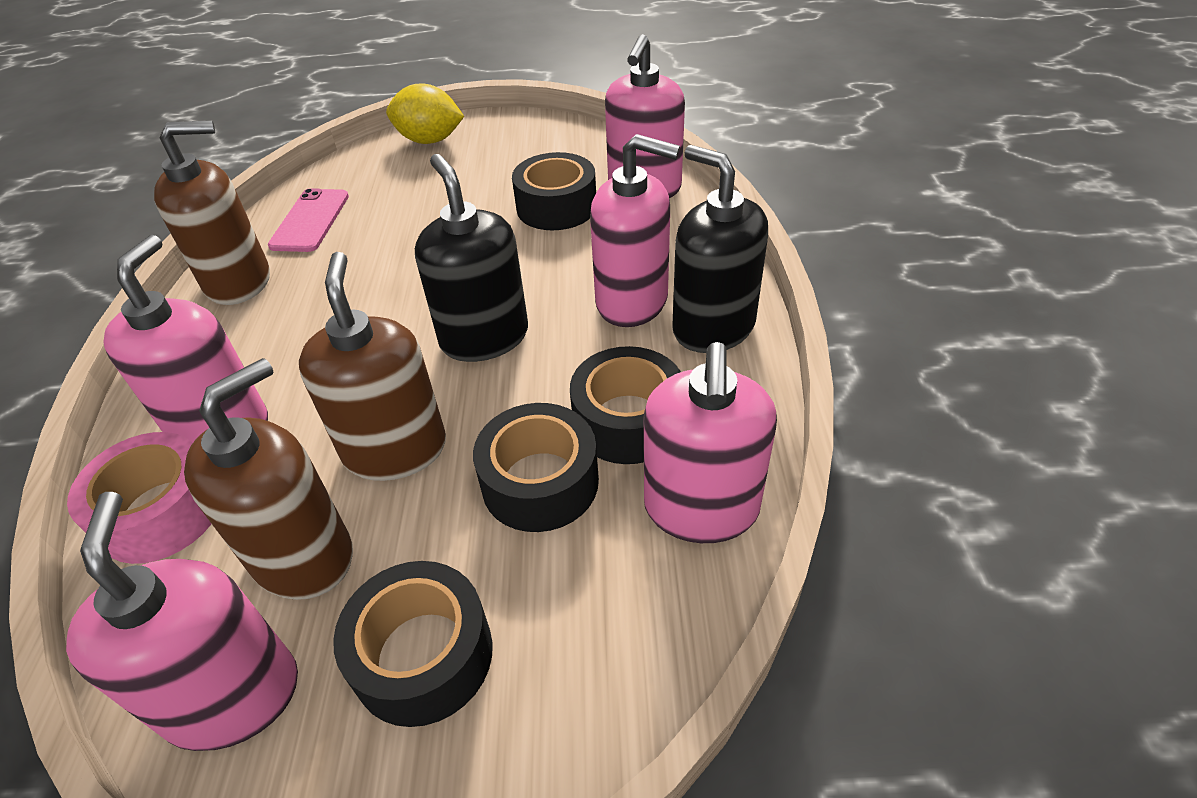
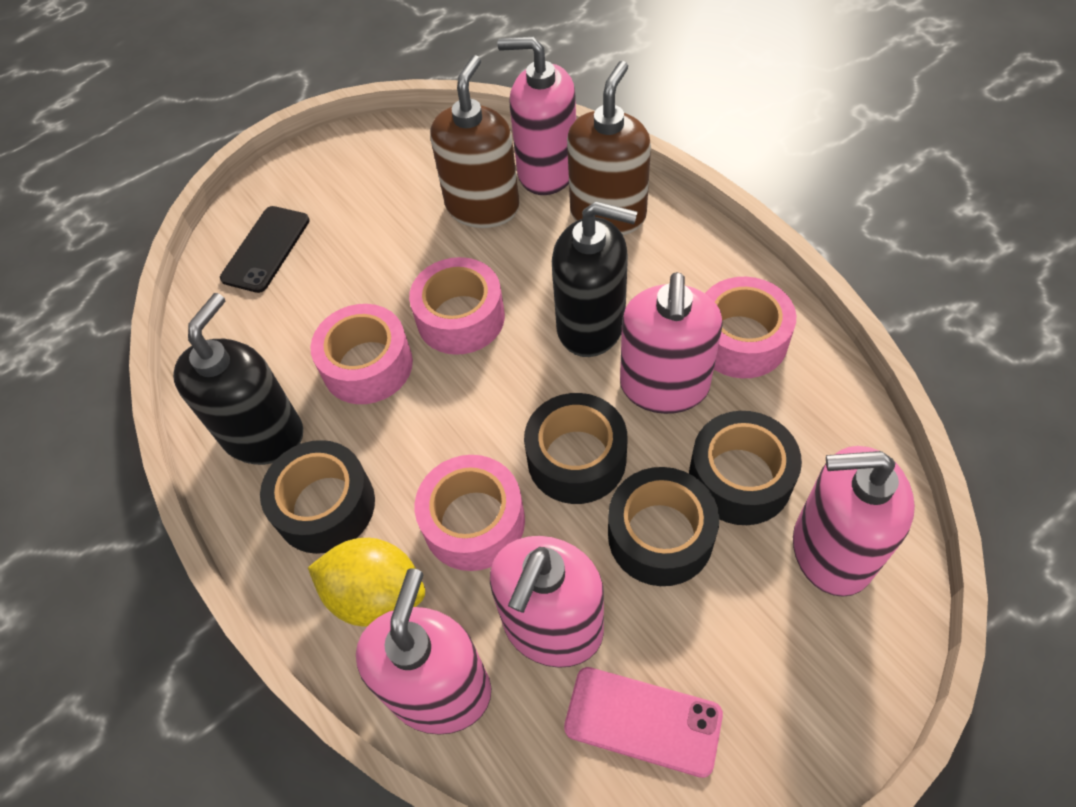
black phone: none = 0 -> [220,206,310,293] = 1
brown soap dispenser: [154,120,270,305] [184,358,353,600] [299,252,446,481] = 3 -> [430,55,520,228] [567,61,651,235] = 2
pink tape: [67,432,211,564] = 1 -> [310,304,413,404] [409,257,505,355] [415,455,525,571] [705,277,796,378] = 4

